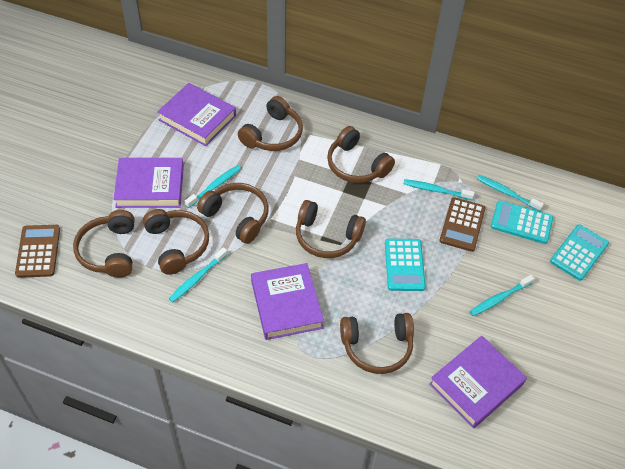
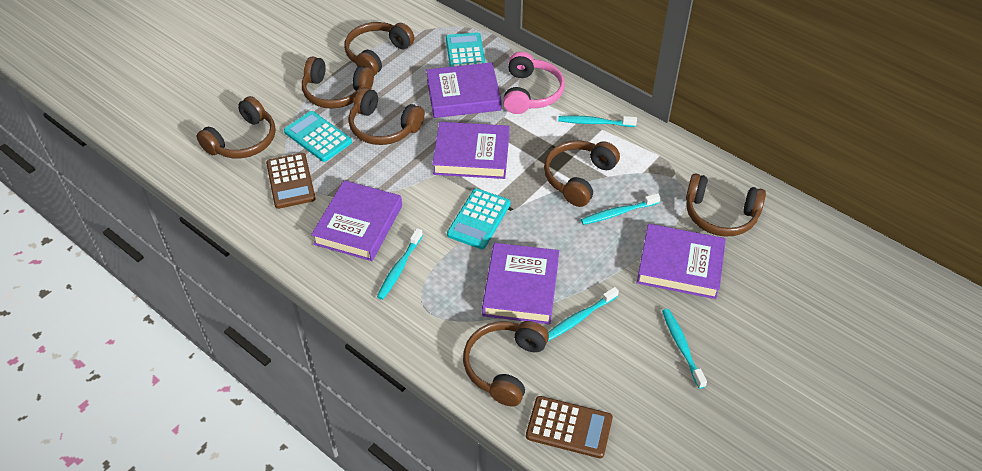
pink headphones: none = 0 -> [503,52,565,114] = 1
purple book: [113,158,184,208] [157,83,236,146] [251,263,324,340] [429,336,527,428] = 4 -> [311,180,402,261] [426,62,501,118] [432,122,509,179] [482,243,559,324] [637,224,726,299] = 5

